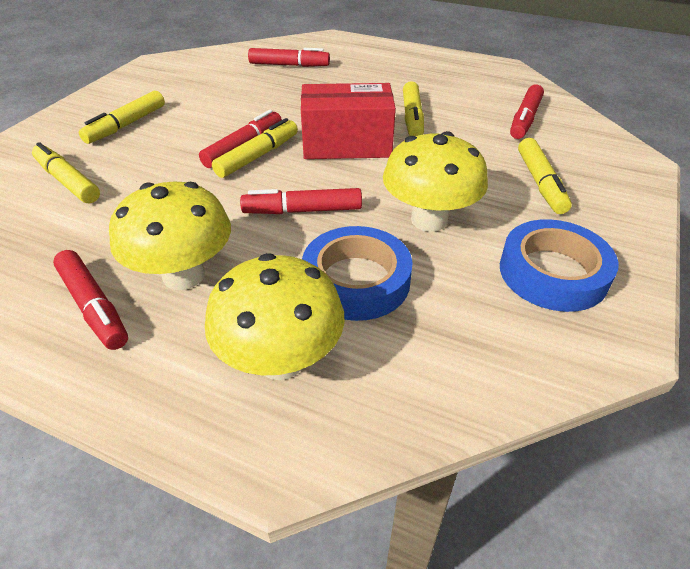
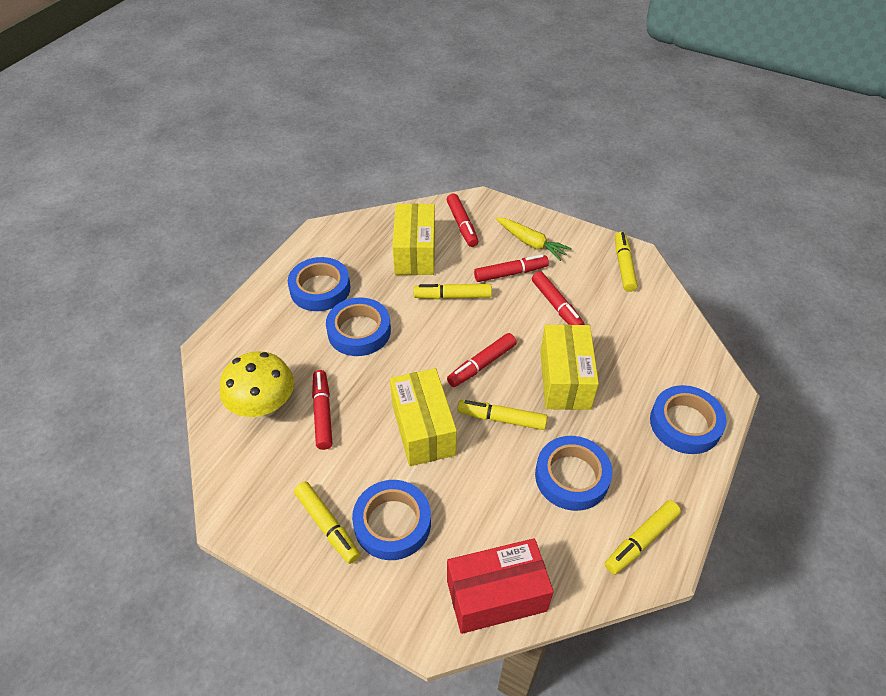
blue tape: [302,226,412,321] [500,219,619,312] = 2 -> [288,257,350,311] [326,298,391,356] [352,480,431,560] [535,436,612,511] [650,385,727,454] = 5
yellow box: none = 0 -> [390,368,457,466] [392,204,435,275] [540,324,599,410] = 3
yellow carrot: none = 0 -> [496,217,572,261] = 1
yellow mushroom: [109,182,231,290] [205,253,345,380] [383,131,488,232] = 3 -> [220,352,294,418] = 1

